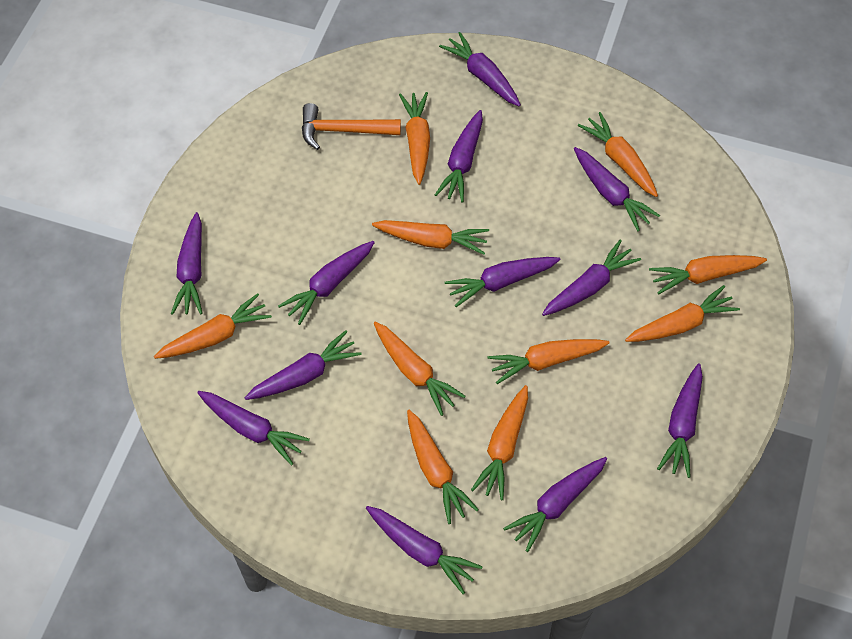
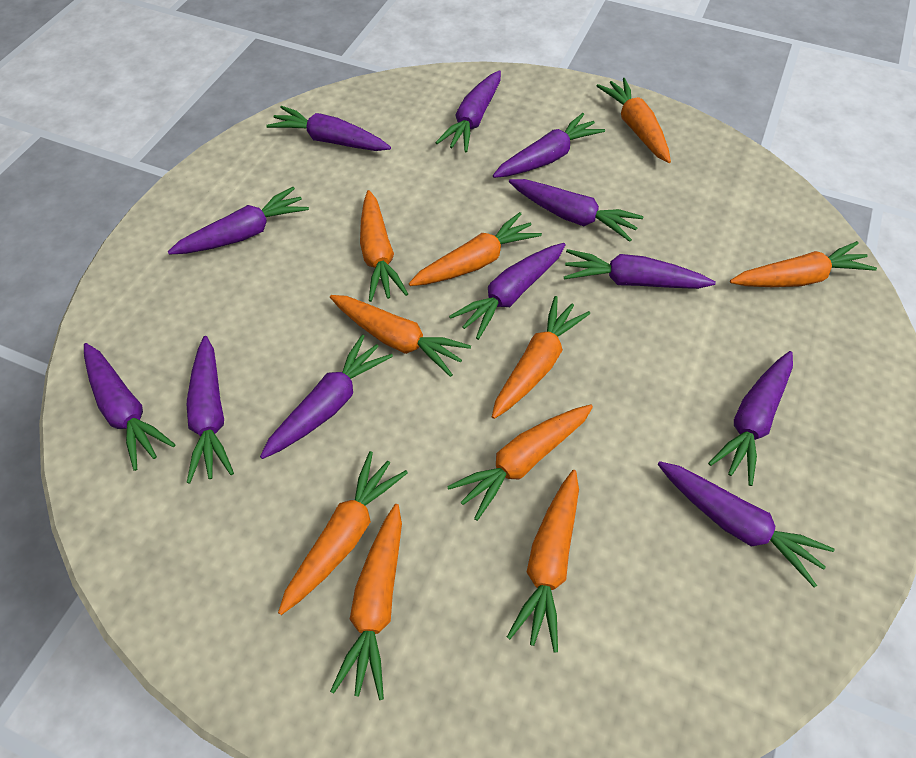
orange hammer: [302,103,401,150] = 1 -> none = 0

